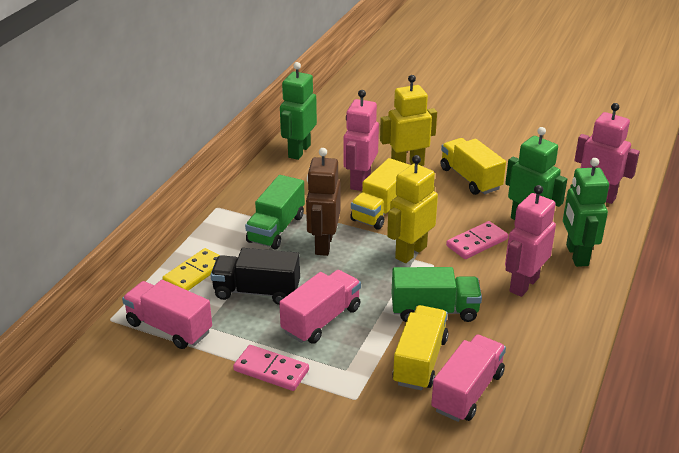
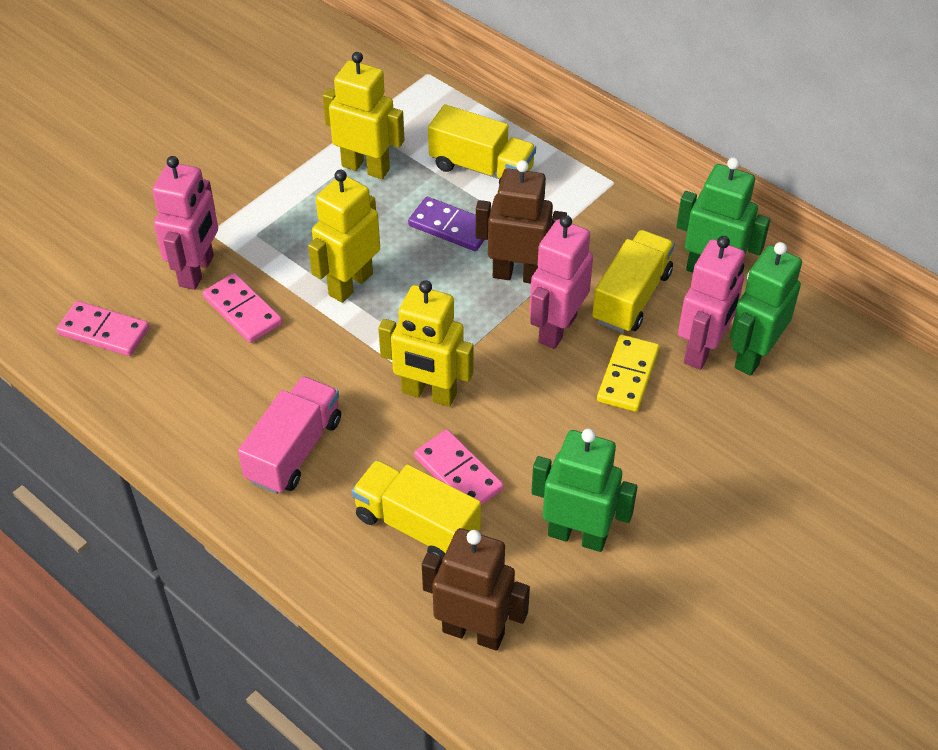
black truck: [210,248,300,305] = 1 -> none = 0
brown robot: [306,148,340,256] = 1 -> [422,528,530,651] [476,160,567,284] = 2
green truck: [245,175,305,249] [392,267,482,322] = 2 -> none = 0
pink domino: [233,345,309,391] [446,221,508,259] = 2 -> [56,301,149,356] [202,273,282,343] [414,430,504,505] = 3
pink truck: [122,280,212,349] [279,270,361,344] [431,334,506,422] = 3 -> [238,376,341,494] = 1
purple domino: none = 0 -> [408,197,484,251] = 1
yellow robot: [380,75,437,166] [387,155,438,263] = 2 -> [308,170,380,303] [323,52,404,179] [378,280,474,407] = 3

